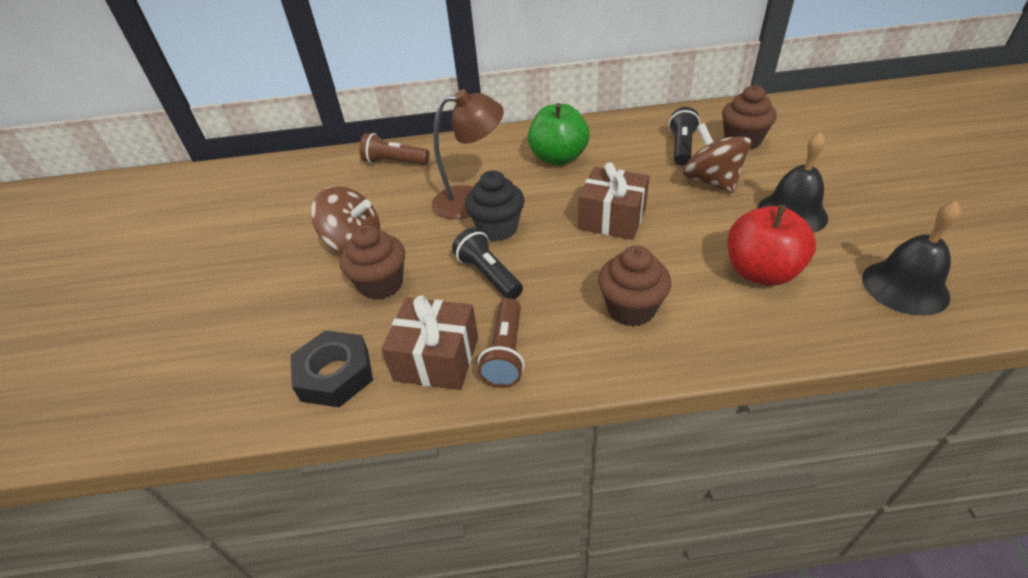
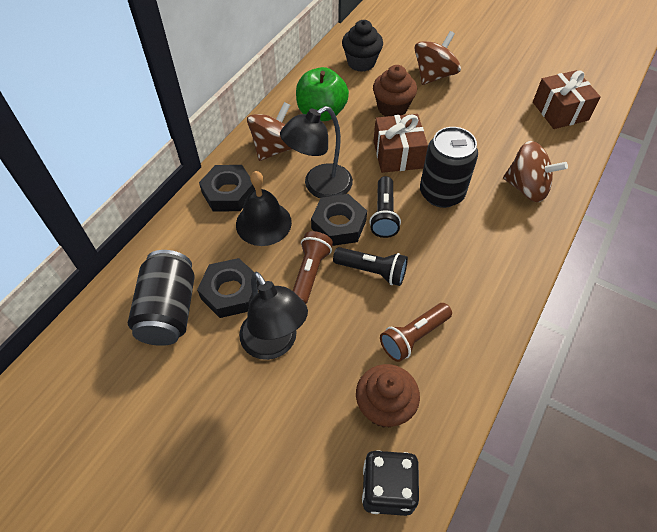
black bell: [757,132,828,233] [862,201,961,316] = 2 -> [236,171,292,246] = 1
black can: none = 0 -> [128,250,195,346] [420,127,478,208] = 2
black dice: none = 0 -> [362,450,419,516] = 1
black lamp: none = 0 -> [239,271,308,360] [280,106,353,198] = 2
black nut: [291,330,373,407] = 1 -> [197,258,260,318] [199,165,255,211] [311,194,367,246] = 3
brown cupcake: [340,225,405,300] [598,246,671,327] [722,85,777,149] = 3 -> [356,364,420,428] [373,65,417,117] = 2
brown lamp: [432,89,504,219] = 1 -> none = 0
brown spinning top: [311,186,380,253] [683,123,751,193] = 2 -> [247,102,292,161] [415,31,461,85] [503,141,568,202] = 3
red apple: [727,205,816,286] = 1 -> none = 0

